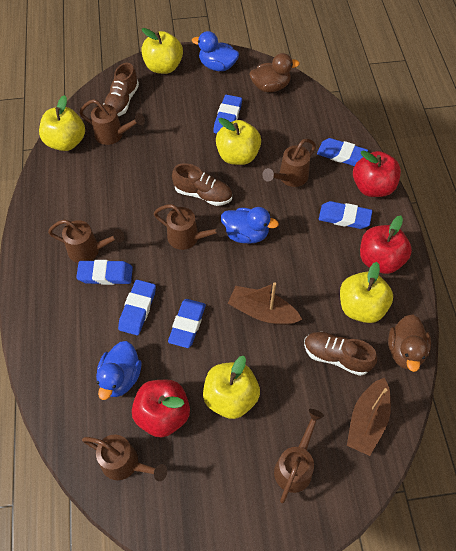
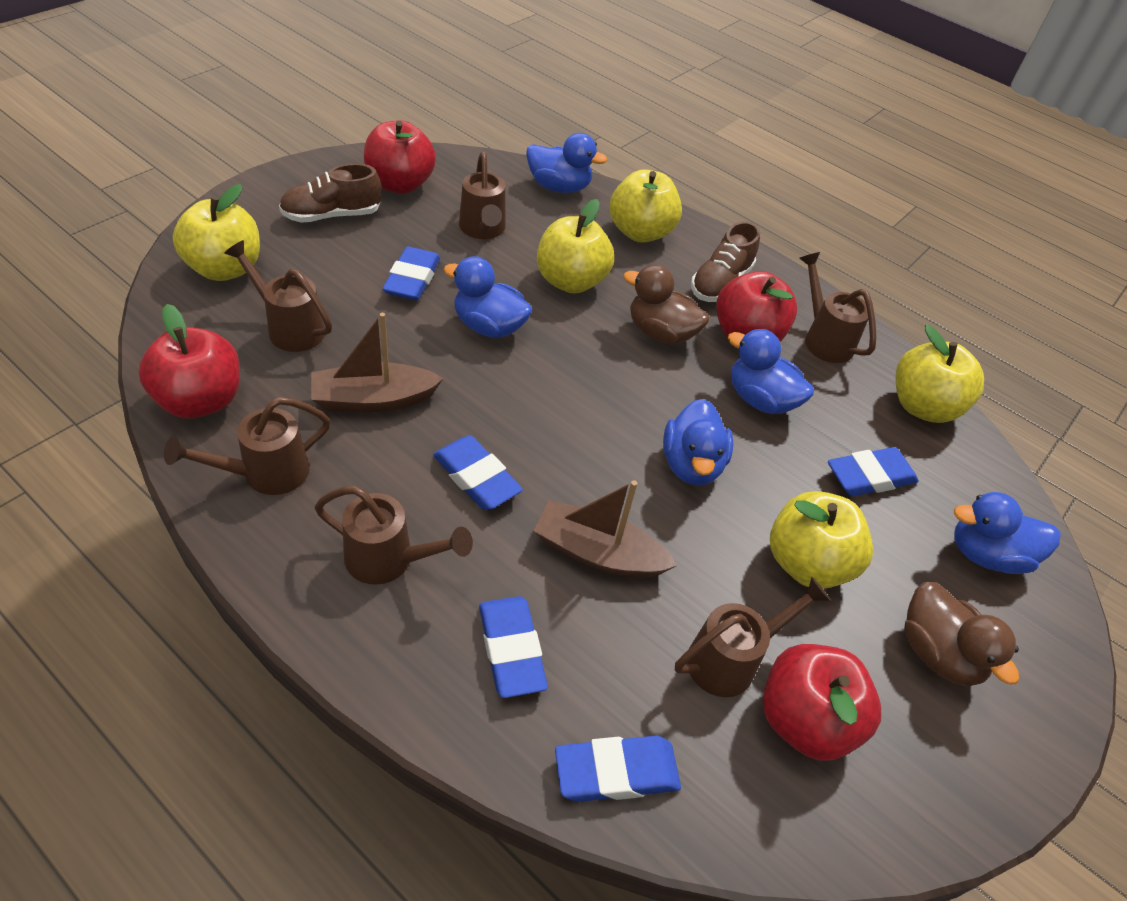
blue duck: [96,341,142,400] [192,31,239,71] [221,207,279,244] = 3 -> [443,256,533,338] [526,133,608,193] [663,399,733,485] [728,329,814,414] [954,492,1061,574] = 5
blue eraser: [76,260,133,285] [118,280,156,335] [168,299,206,348] [213,95,242,134] [317,138,368,166] [319,201,372,229] = 6 -> [382,247,440,300] [433,435,523,510] [479,596,548,698] [555,736,681,802] [828,447,919,496] = 5
brown shoe: [104,63,139,116] [172,163,232,206] [304,332,377,376] = 3 -> [279,163,381,223] [691,221,760,302] = 2
red apple: [132,380,190,438] [353,151,401,197] [360,216,412,274] = 3 -> [138,304,240,418] [364,120,436,194] [716,271,797,342] [763,644,881,761] = 4

